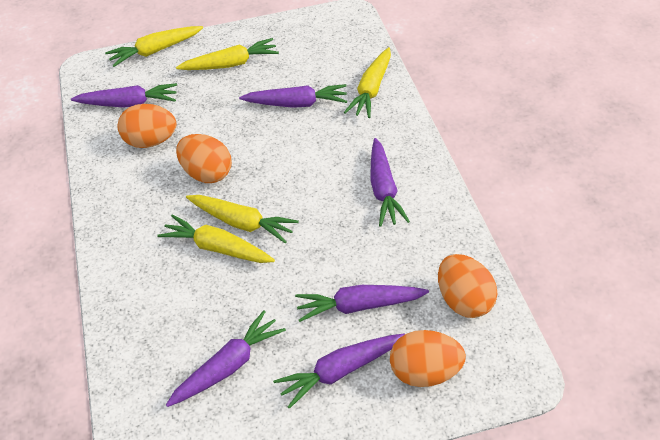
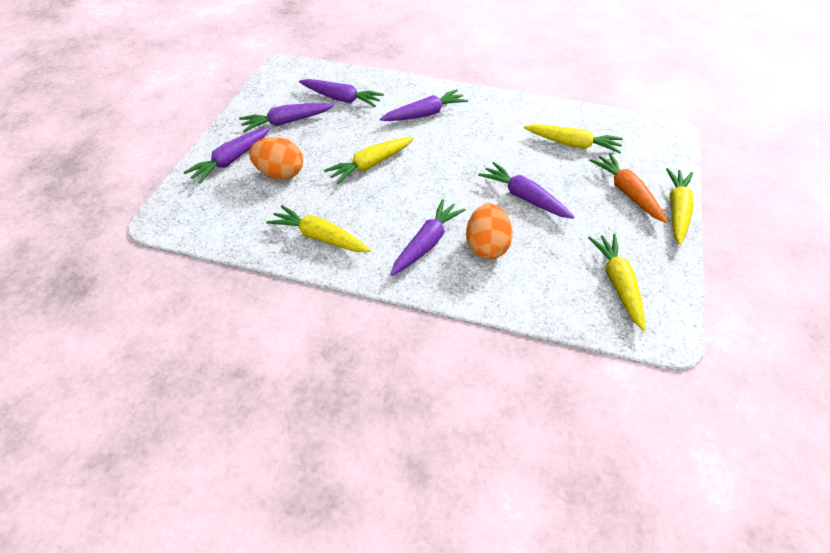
orange carrot: none = 0 -> [589,153,667,223] = 1
orange egg: [117,104,176,148] [176,134,232,183] [390,330,466,387] [438,254,497,318] = 4 -> [249,137,303,180] [466,203,513,260] = 2

